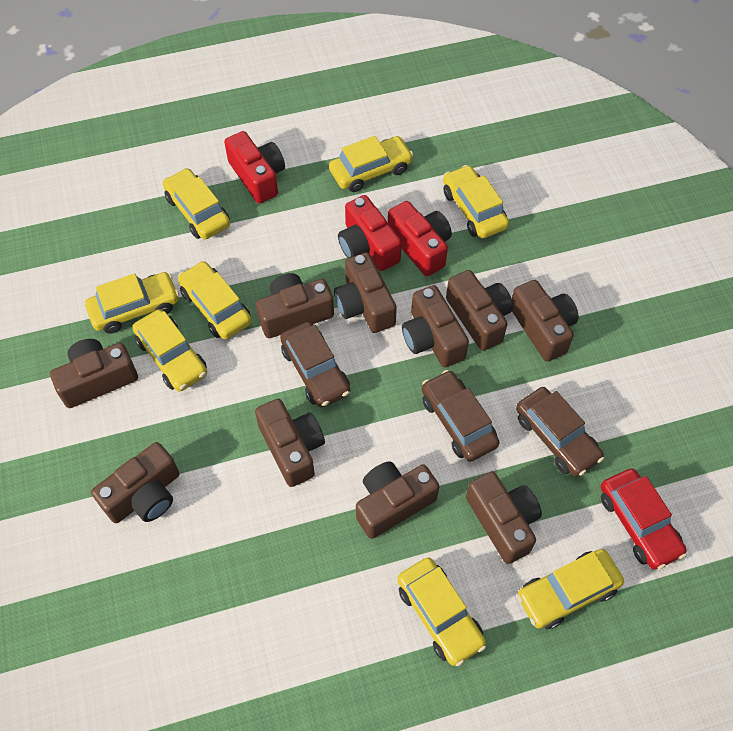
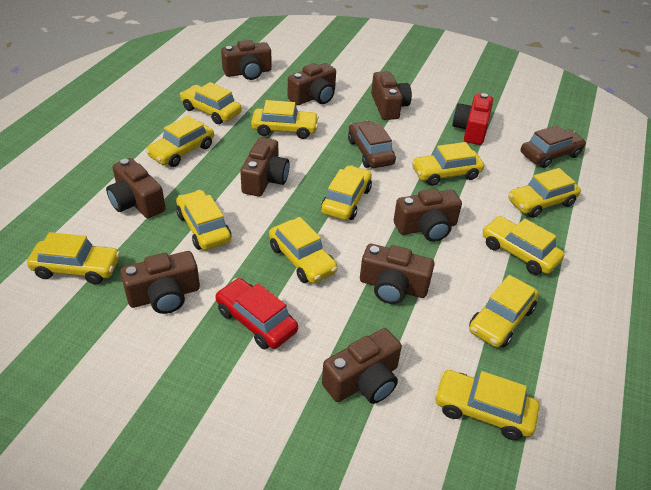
brown camera: [50,339,138,408] [91,442,179,523] [255,399,325,487] [256,273,334,338] [334,252,397,333] [356,461,439,539] [402,285,469,367] [446,270,513,351] [466,471,542,564] [512,280,579,362] = 10 -> [106,158,166,218] [120,251,200,314] [221,40,272,80] [240,137,290,197] [288,63,336,105] [322,328,402,404] [360,244,435,304] [371,71,412,120] [394,189,462,242] = 9
brown car: [280,321,350,408] [422,370,500,462] [516,387,604,477] = 3 -> [348,121,396,168] [521,125,586,168] = 2
red camera: [224,131,285,204] [338,195,402,271] [388,201,452,276] = 3 -> [452,93,493,145] = 1
yellow car: [85,272,179,334] [132,309,207,391] [163,168,230,239] [178,261,252,339] [329,136,413,192] [397,557,486,666] [443,165,509,239] [517,549,624,629] = 8 -> [27,232,120,284] [146,116,214,167] [176,190,231,250] [180,82,242,124] [251,100,319,139] [269,217,337,283] [321,165,372,220] [411,142,484,186] [434,370,540,440] [469,275,539,347] [483,216,564,275] [508,168,581,218] = 12

